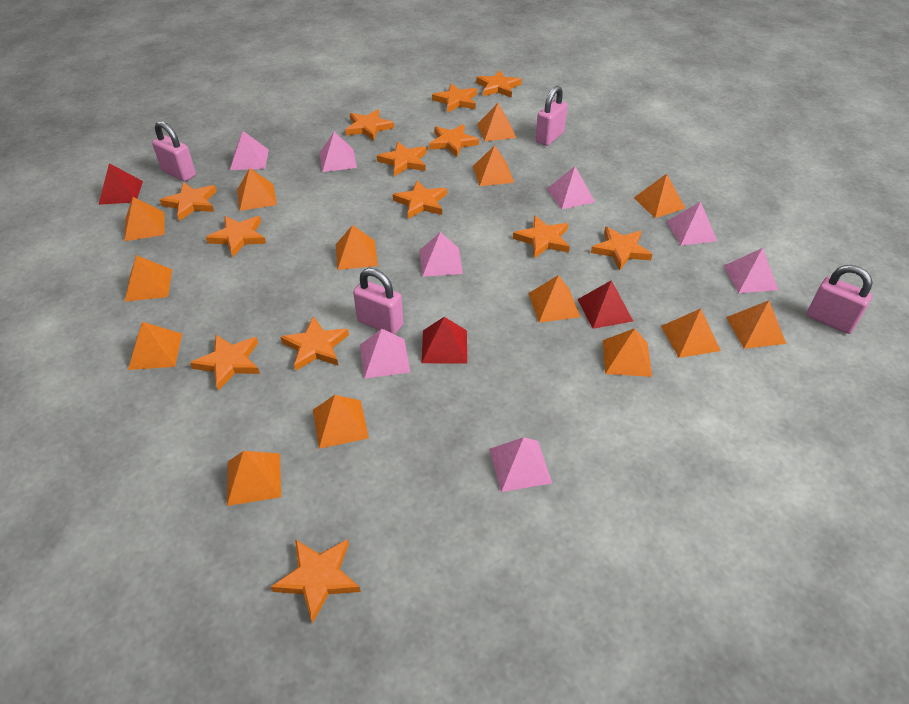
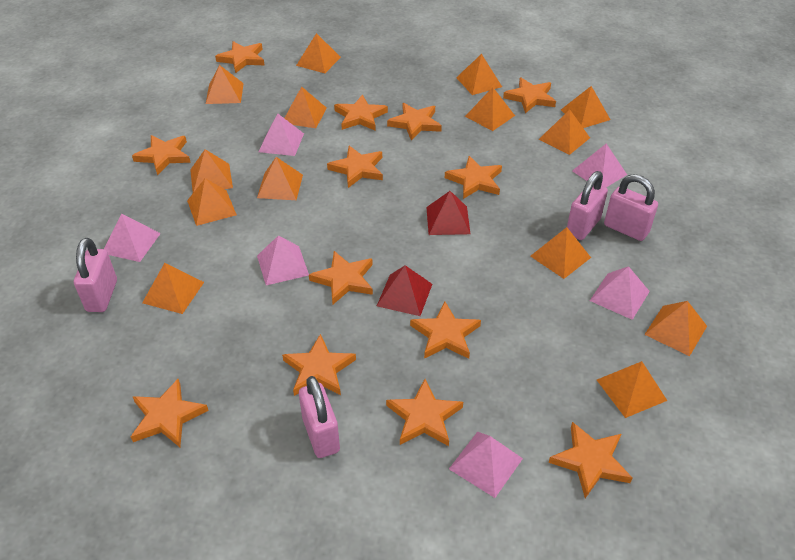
pink pyramid: [230,131,269,170] [320,132,357,172] [360,329,410,379] [420,232,463,277] [489,437,552,492] [547,166,595,209] [667,201,717,245] [724,248,778,293] = 8 -> [104,213,161,262] [257,236,309,285] [259,114,304,156] [449,431,523,498] [572,143,627,187] [590,266,650,320] = 6
red pyramid: [98,163,143,205] [421,317,467,364] [577,280,633,329] = 3 -> [377,265,432,316] [426,191,470,235] = 2

